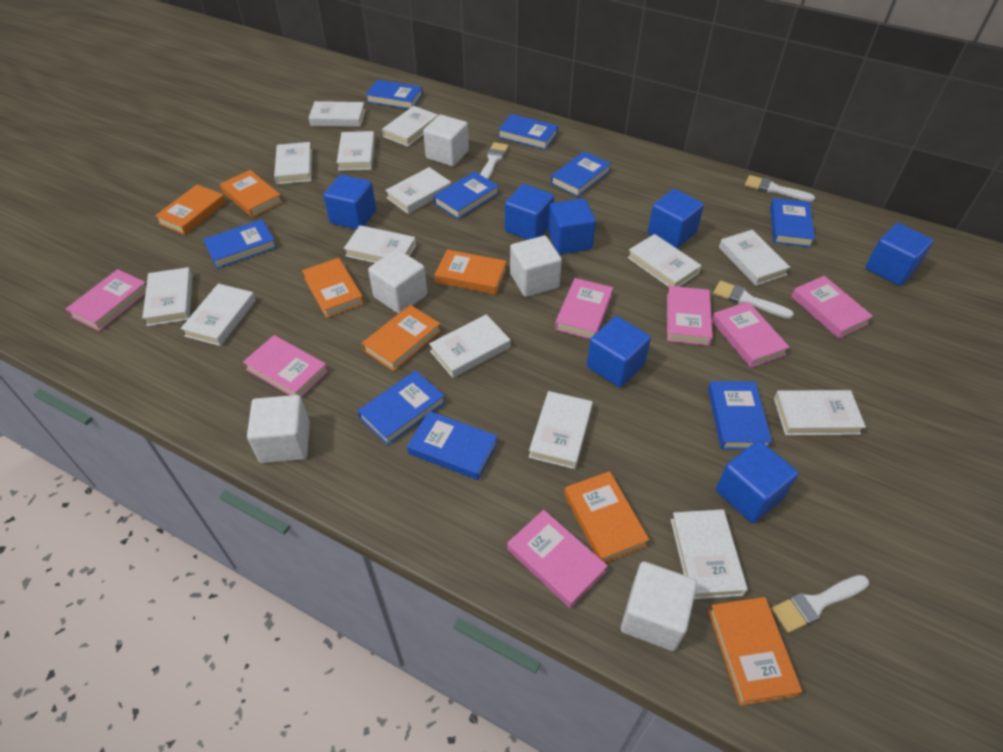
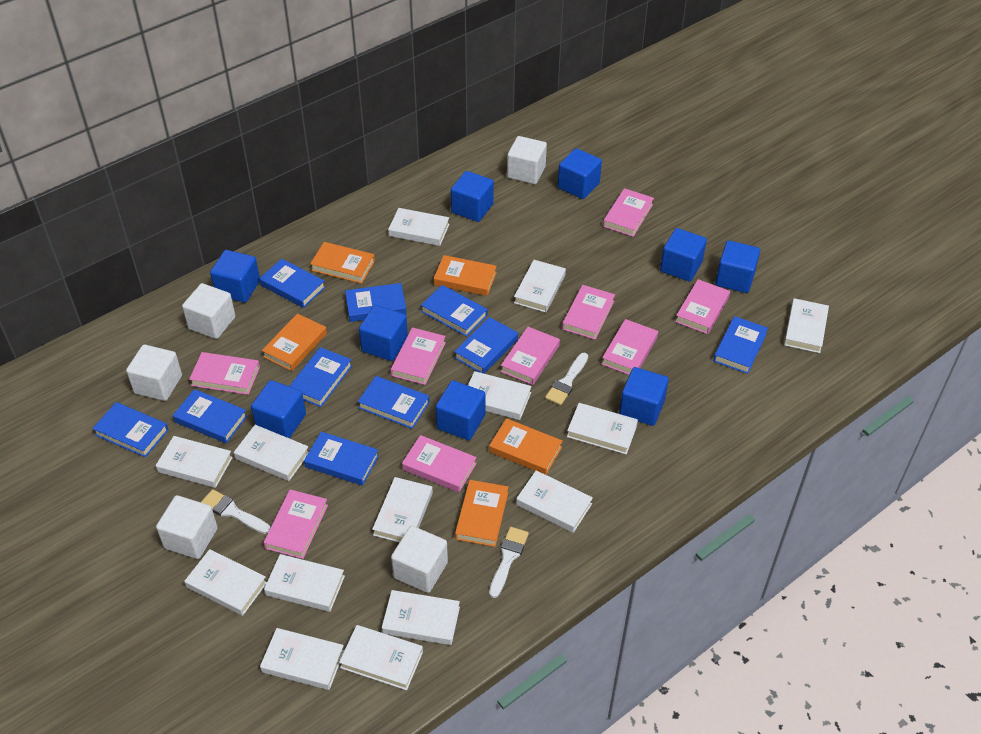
blue book: [203,219,277,269] [358,370,445,445] [366,80,423,109] [407,411,498,480] [434,171,499,219] [498,114,558,150] [551,151,611,197] [708,381,772,450] [770,198,815,247] = 9 -> [92,402,168,457] [173,389,247,443] [259,259,326,308] [289,347,352,407] [304,432,379,486] [345,283,407,322] [358,376,430,429] [421,285,487,337] [454,317,518,374] [713,316,768,374] = 10
blue cube: [323,175,376,230] [505,184,554,240] [548,198,596,254] [587,316,651,388] [648,189,704,248] [716,440,799,523] [865,223,934,286] = 7 -> [210,250,260,303] [251,380,306,439] [359,305,408,361] [436,380,485,440] [451,171,494,222] [558,148,602,199] [619,367,669,426] [660,228,707,282] [715,240,760,293] = 9
orange book: [155,185,226,235] [220,170,283,218] [302,258,364,318] [362,305,441,371] [435,249,507,295] [564,471,649,563] [708,597,802,706] = 7 -> [262,313,327,371] [310,242,375,284] [434,255,497,296] [455,480,508,547] [489,418,563,475] = 5
pink book: [66,269,146,331] [243,335,328,397] [507,510,608,608] [555,278,613,339] [667,286,713,346] [712,302,790,368] [791,276,873,339] = 7 -> [189,352,260,395] [264,489,328,559] [391,327,446,385] [402,435,477,492] [501,327,560,385] [562,285,615,340] [602,319,658,375] [603,188,654,237] [675,279,730,334] = 9
white brush: [480,142,508,180] [713,281,794,319] [745,175,815,202] [772,575,869,633] = 4 -> [201,489,270,534] [489,527,529,598] [545,353,588,405] = 3

